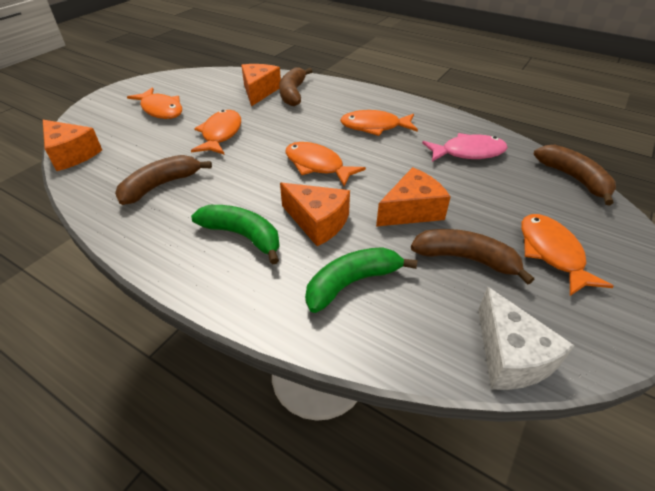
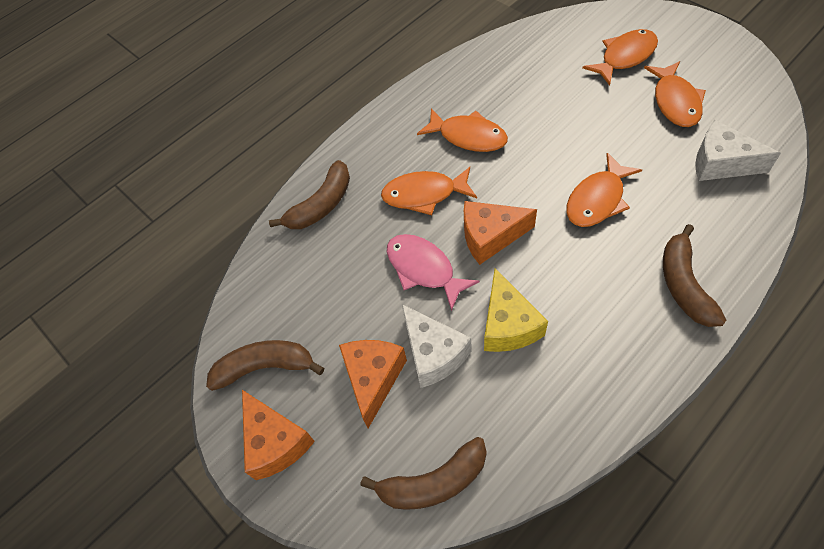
green banana: [191,205,280,264] [305,247,417,313] = 2 -> none = 0
orange cheese: [43,120,102,171] [241,64,281,107] [280,182,350,246] [376,167,451,227] = 4 -> [242,390,315,480] [339,340,407,428] [464,201,537,265] = 3
white cheese: [478,287,575,390] = 1 -> [402,304,471,388] [695,120,781,181] = 2
yellow cheese: none = 0 -> [484,268,548,352] = 1

